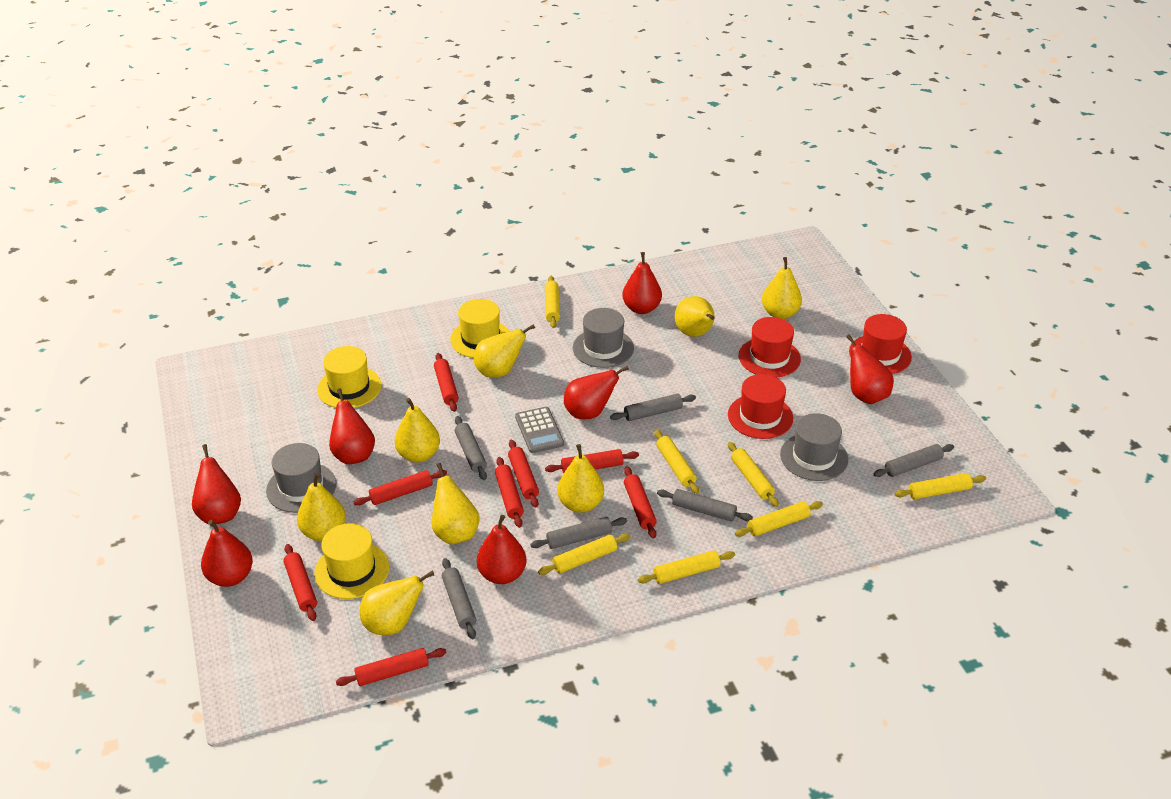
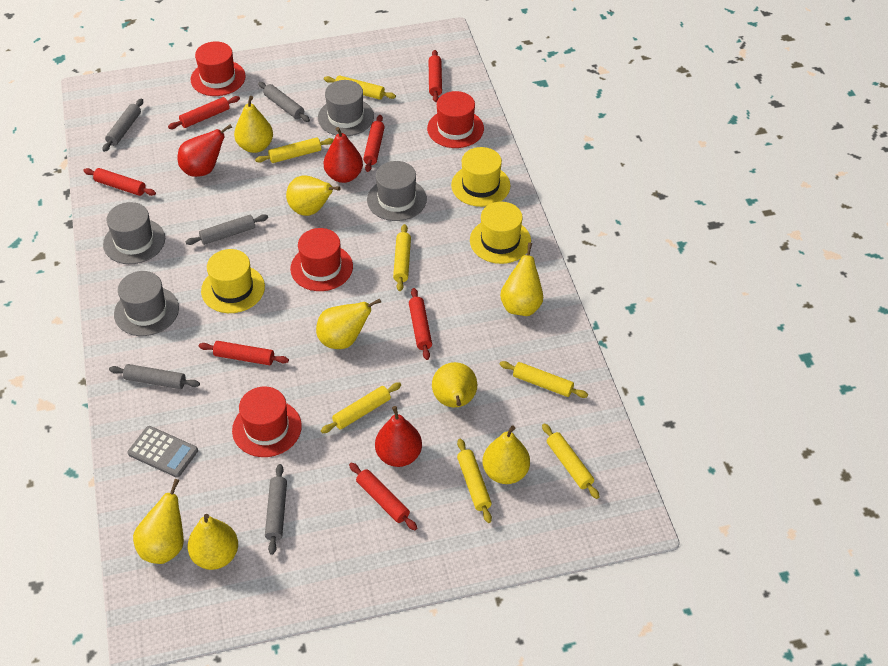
grey hat: [266,443,336,513] [573,308,634,368] [780,413,848,481] = 3 -> [103,202,165,264] [114,271,179,336] [318,80,374,136] [367,161,427,221] = 4
grey rolling pin: [442,558,476,639] [455,416,487,480] [530,517,627,549] [610,393,696,421] [657,489,753,522] [874,444,954,477] = 6 -> [103,98,143,152] [109,364,200,389] [186,214,268,245] [258,82,310,122] [265,464,287,555] = 5
red hat: [728,374,793,439] [739,317,801,377] [849,314,912,374] = 3 -> [190,42,246,96] [232,386,302,457] [290,228,353,291] [427,91,484,148] = 4
red pear: [192,444,241,524] [201,520,253,587] [329,388,375,464] [477,515,526,584] [564,366,629,419] [622,252,662,314] [846,334,894,404] = 7 -> [178,124,232,177] [324,127,363,183] [375,406,422,467] = 3
red rolling pin: [283,544,317,621] [336,648,446,686] [354,470,447,506] [434,353,459,412] [495,457,524,528] [508,440,539,508] [545,449,639,474] [624,466,657,539] = 8 -> [83,168,156,196] [168,96,240,129] [199,341,289,365] [349,463,417,530] [363,115,385,172] [409,288,432,360] [429,50,442,102] = 7

